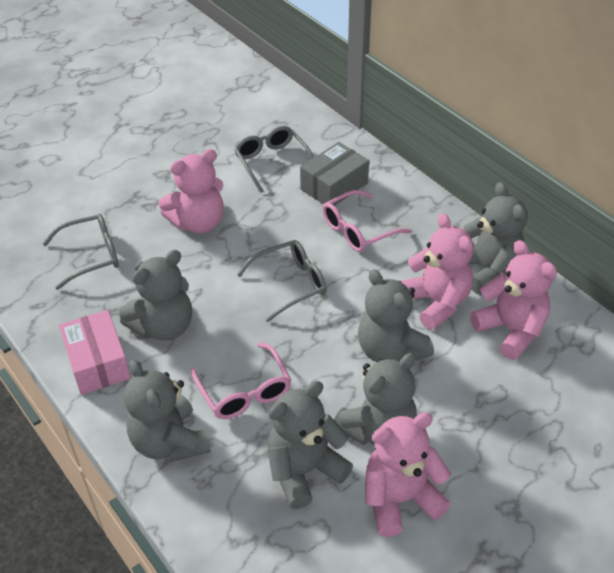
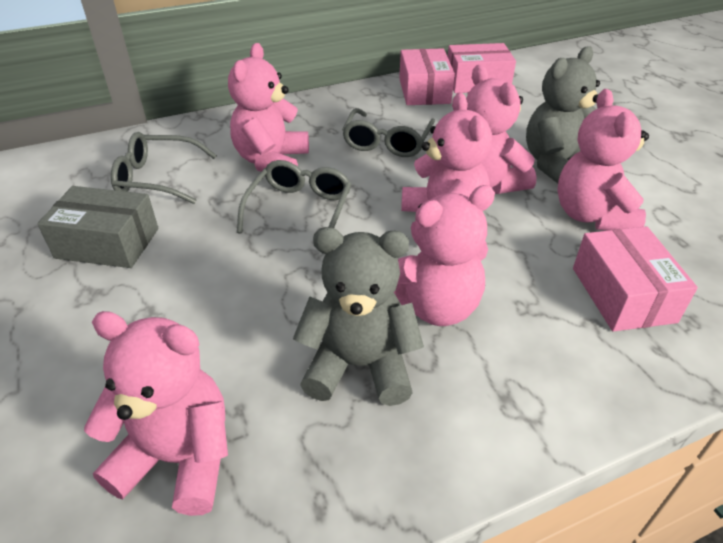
grey teddy bear: [119,250,192,340] [124,359,211,461] [268,381,353,509] [334,353,417,446] [358,269,434,362] [464,182,527,295] = 6 -> [293,227,424,406] [526,46,600,183] = 2
pink box: [59,310,131,395] = 1 -> [399,48,455,105] [448,43,516,93] [573,226,698,332] = 3
pink glasses: [191,343,291,419] [322,190,411,252] = 2 -> none = 0
pink teddy bear: [159,149,224,233] [365,412,451,537] [401,213,474,330] [470,240,557,360] = 4 -> [84,311,228,516] [228,43,309,172] [394,185,495,326] [401,93,492,245] [466,65,537,194] [557,89,649,231] = 6

